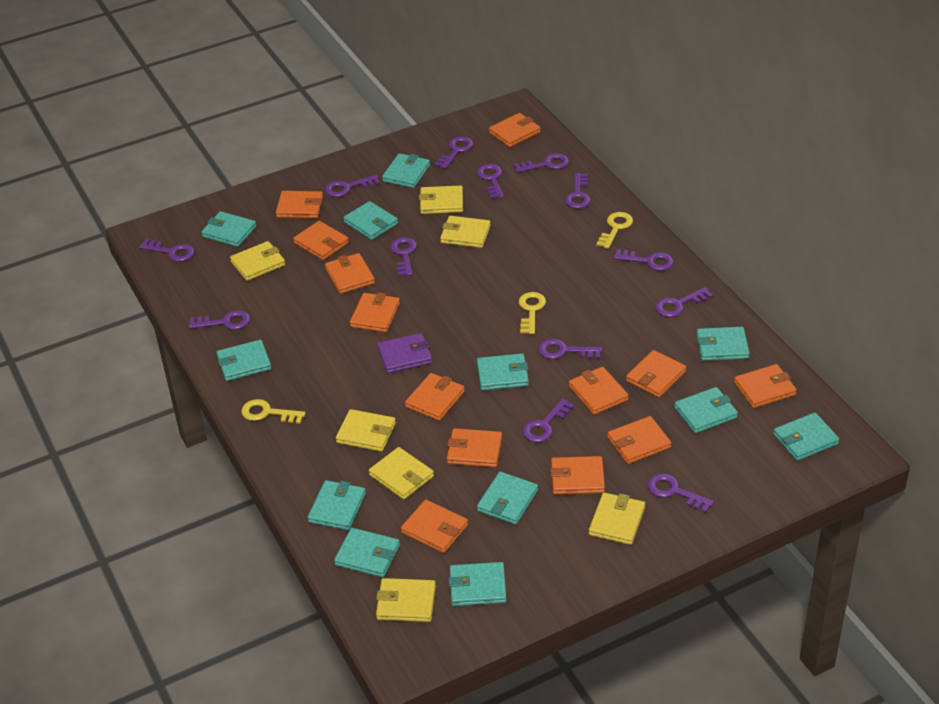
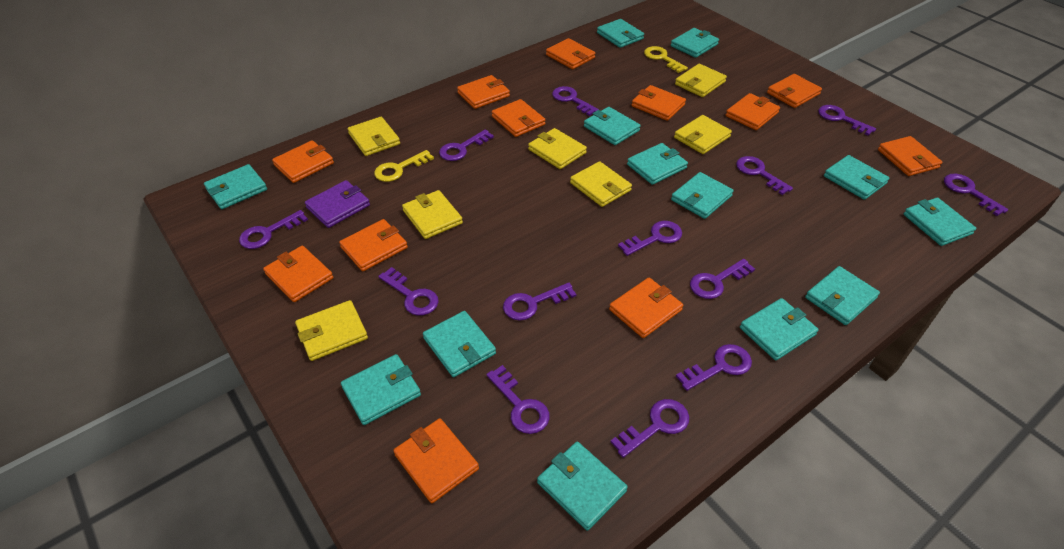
orange wallet: [276,191,323,218] [293,221,349,260] [325,253,375,294] [350,292,400,332] [401,500,468,553] [405,373,465,421] [447,428,502,467] [489,113,541,147] [550,456,605,495] [569,367,629,415] [607,416,671,464] [626,350,686,398] [734,364,797,408] = 13 -> [263,246,333,302] [272,140,334,183] [339,219,408,272] [393,418,479,503] [457,75,510,109] [492,99,545,137] [546,38,596,69] [609,278,683,338] [632,85,686,121] [726,93,780,130] [767,74,822,108] [878,136,942,176] = 12
turquoise wallet: [201,211,256,247] [217,340,271,381] [308,480,366,530] [334,528,400,578] [343,201,398,240] [382,153,430,188] [449,562,507,606] [477,353,529,391] [477,472,538,525] [674,387,738,433] [697,327,750,361] [773,412,839,461] = 12 -> [204,164,267,209] [341,354,421,425] [423,311,496,377] [537,442,628,531] [584,107,641,145] [597,19,644,48] [627,143,688,185] [671,28,719,58] [671,172,734,219] [740,298,819,360] [805,266,880,325] [824,155,889,200] [904,197,976,246] = 13
yellow key: [241,399,306,424] [519,292,546,334] [596,212,633,249] = 3 -> [374,150,434,182] [644,46,688,73] = 2

